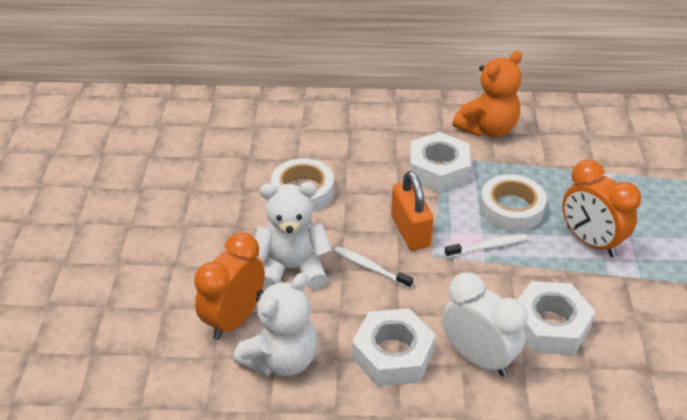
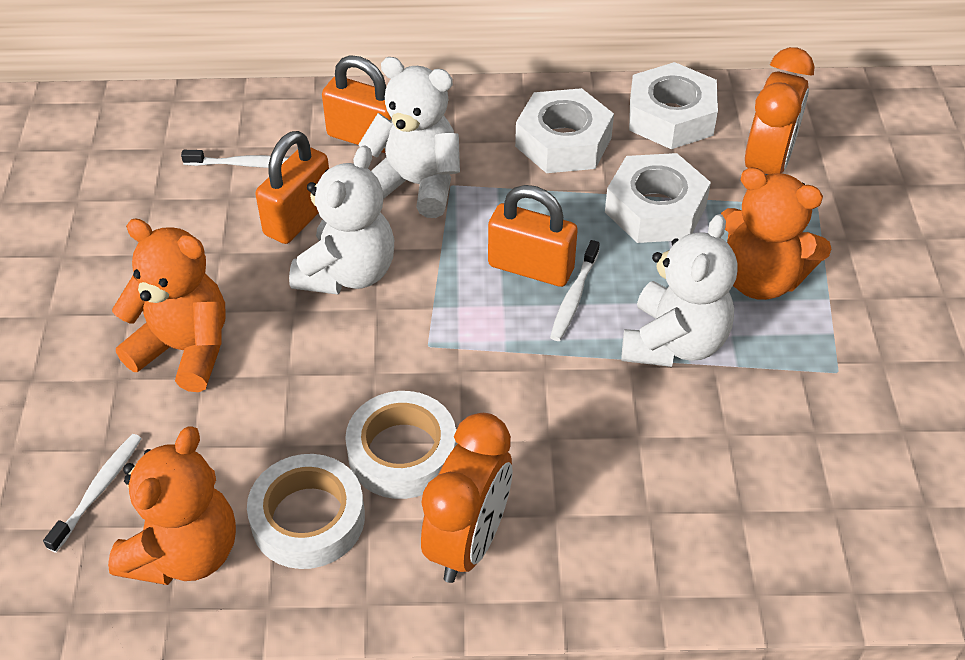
orange padlock: [391,171,433,251] = 1 -> [255,131,329,244] [322,55,391,153] [488,185,578,287] = 3
orange teddy bear: [453,51,522,137] = 1 -> [108,426,236,585] [112,218,225,392] [721,167,831,300] = 3
white clock: [442,272,527,376] = 1 -> none = 0
white teddy bear: [233,273,318,376] [255,182,332,290] = 2 -> [289,145,394,295] [358,57,460,218] [621,214,737,367] = 3
white toothbrush: [334,247,413,289] [445,234,528,258] = 2 -> [43,434,142,553] [181,150,289,168] [550,240,600,341] = 3

